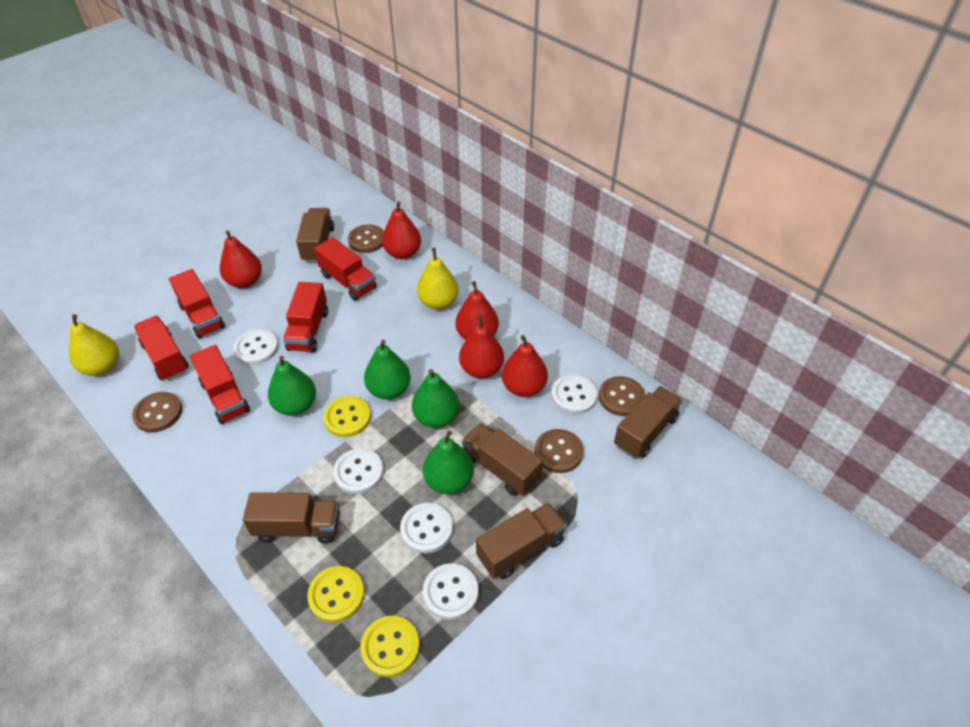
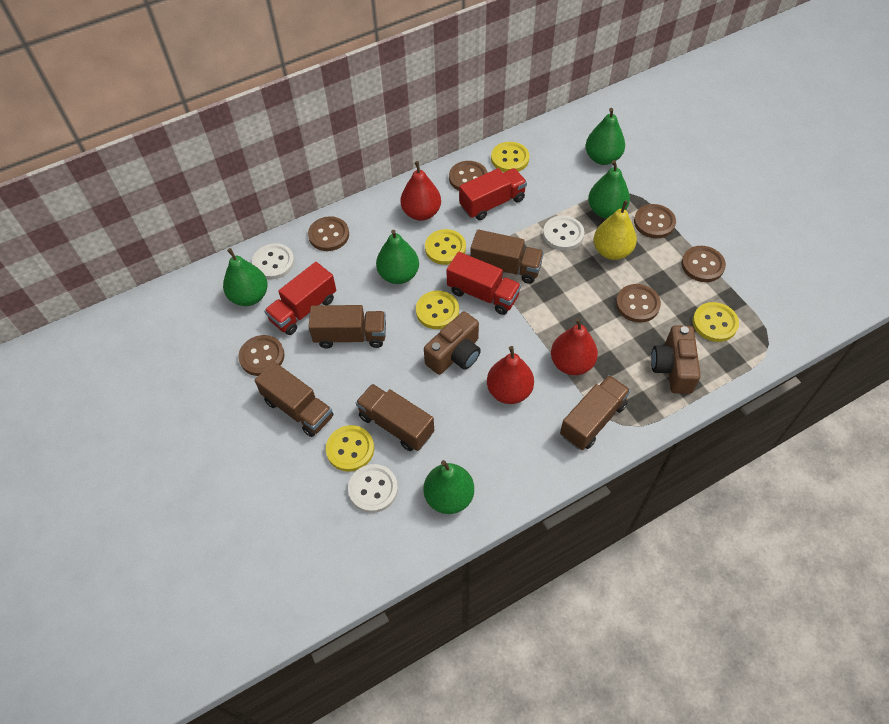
brown button: [132,392,182,433] [348,225,384,253] [535,429,583,473] [599,376,645,416] = 4 -> [238,335,284,376] [308,216,349,251] [449,161,488,191] [616,284,661,323] [634,204,676,238] [682,246,726,282] = 6
brown camera: none = 0 -> [424,311,481,375] [651,325,701,394] = 2
green pear: [268,356,316,416] [364,340,411,400] [412,369,459,428] [423,431,474,494] = 4 -> [223,248,268,306] [376,230,419,284] [423,460,474,514] [586,108,625,165] [588,160,630,218] = 5
red pear: [220,230,262,288] [382,201,421,259] [455,281,499,340] [459,315,504,379] [502,335,548,397] = 5 -> [400,161,441,221] [487,346,534,404] [551,318,598,375] = 3
red truck: [134,316,189,381] [169,269,225,339] [190,345,250,424] [283,282,328,353] [314,237,377,301] = 5 -> [264,262,336,335] [446,252,521,315] [459,168,527,220] = 3
white button: [233,329,278,365] [333,448,384,494] [400,503,453,553] [423,563,479,620] [551,374,598,414] = 5 -> [252,243,294,280] [348,464,398,513] [543,216,584,251] = 3
yellow button: [307,566,365,623] [323,396,371,437] [361,616,420,677] = 3 -> [326,425,374,472] [416,291,459,329] [425,229,466,265] [491,142,529,172] [693,302,739,342] = 5
yellow pear: [69,314,119,376] [417,248,459,310] = 2 -> [594,200,637,260] = 1

